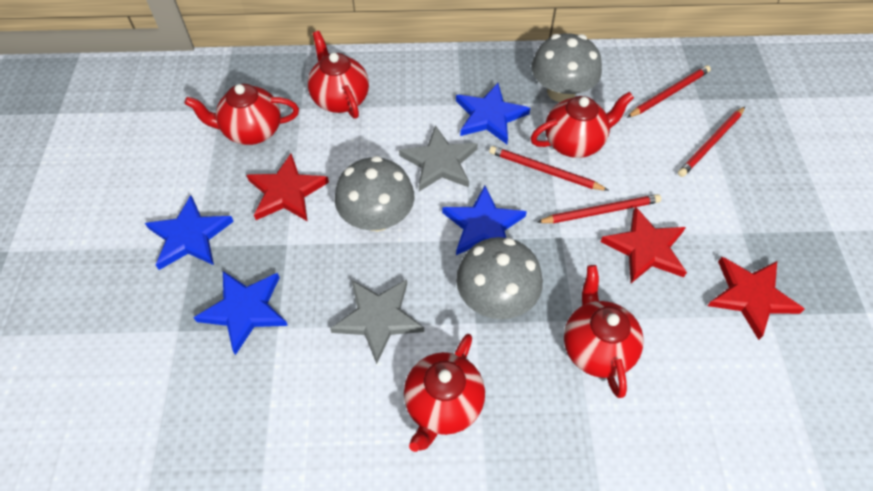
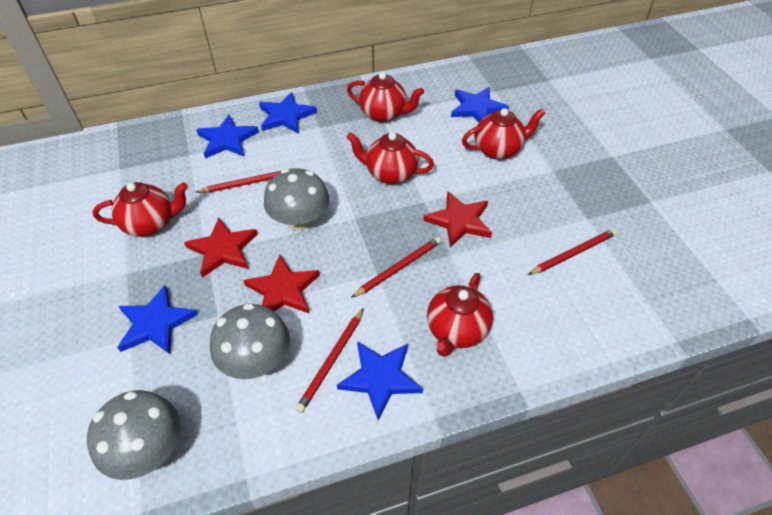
blue star: [145,195,234,270] [193,271,288,355] [442,186,527,255] [456,83,530,144] = 4 -> [117,285,198,354] [196,115,259,158] [259,92,317,134] [337,342,423,420] [451,87,509,122] = 5
grey star: [330,279,424,364] [399,125,478,191] = 2 -> none = 0

